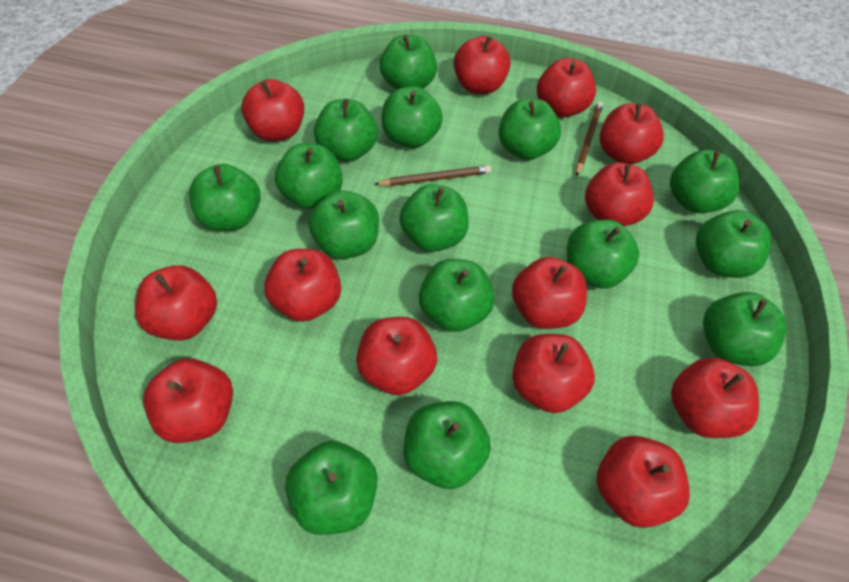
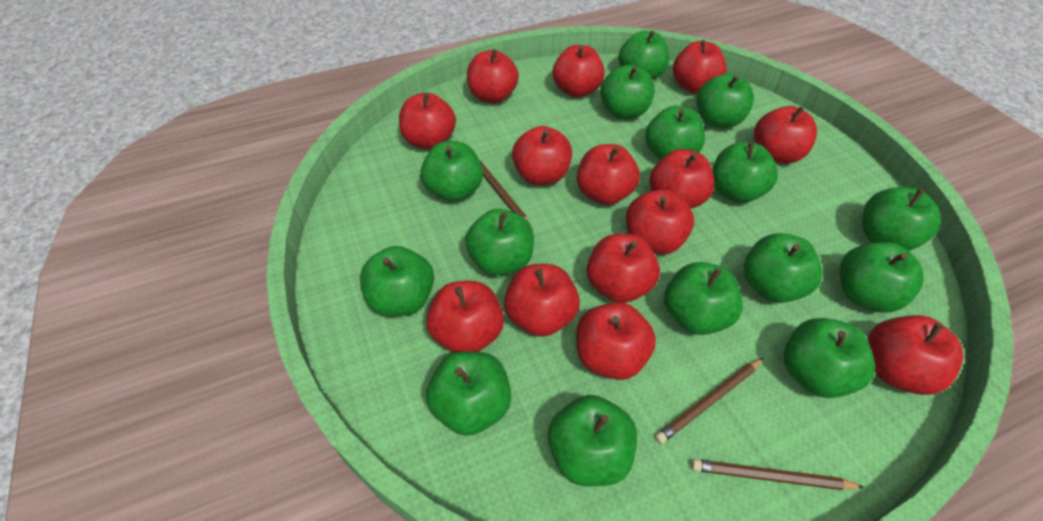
brown pencil: [375,165,491,186] [576,102,603,176] = 2 -> [478,158,531,225] [655,358,764,444] [691,459,864,490] = 3
red apple: [135,265,217,340] [143,358,233,443] [241,79,304,141] [264,249,341,322] [356,317,437,395] [454,36,511,94] [512,257,587,329] [512,334,595,413] [537,58,596,117] [585,162,654,226] [597,436,690,528] [599,103,664,164] [671,357,759,438] = 13 -> [399,93,456,149] [426,281,504,353] [467,49,519,103] [504,264,580,337] [512,126,572,185] [553,45,605,98] [576,302,656,380] [577,144,640,205] [587,233,660,303] [626,189,694,255] [649,149,714,209] [673,40,727,94] [754,106,817,164] [868,315,963,395] = 14

